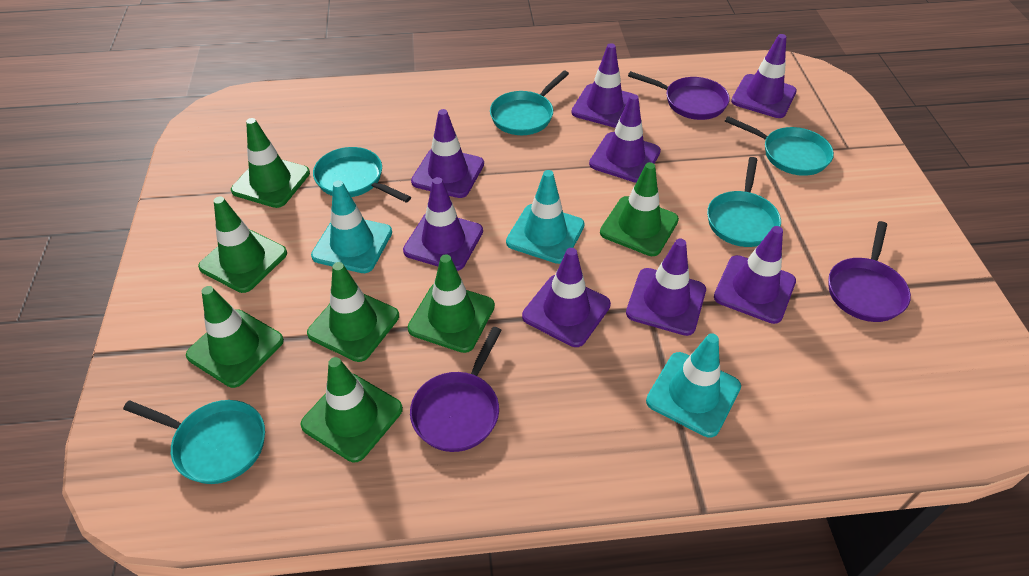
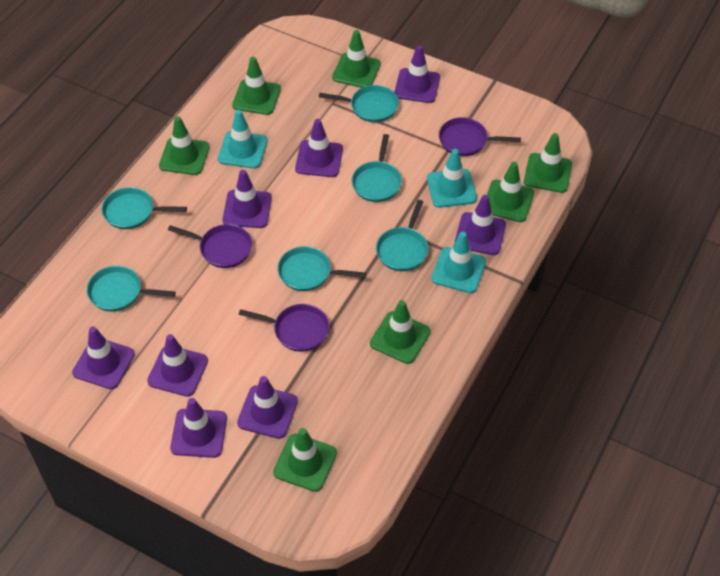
turquoise pan: [123,400,265,484] [313,147,411,203] [490,71,569,135] [707,157,781,247] [725,116,834,176] = 5 -> [87,266,176,312] [102,187,187,229] [277,246,366,291] [319,85,399,122] [352,134,402,202] [376,200,428,271] = 6

